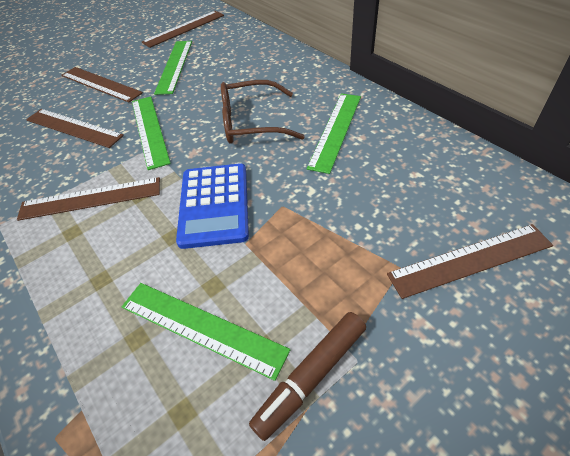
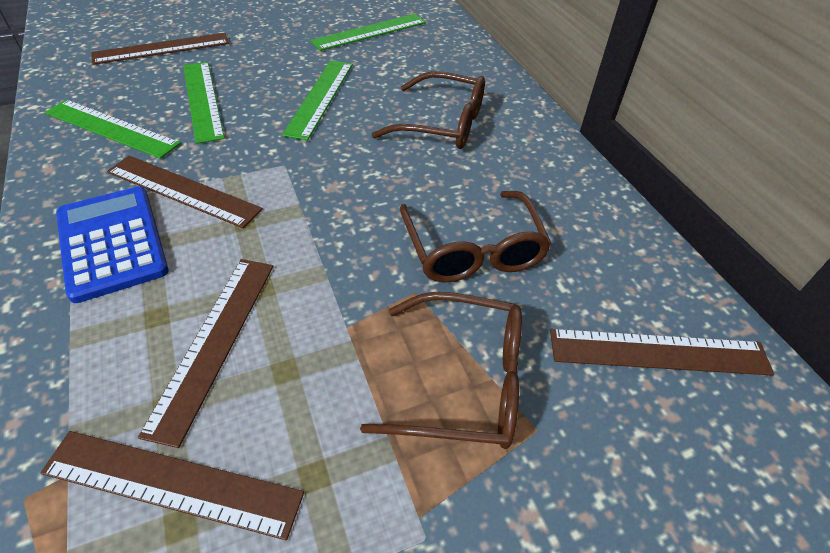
brown glasses: [221,80,305,144] = 1 -> [360,292,522,449] [371,71,485,149] [400,191,552,283] = 3
brown marker: [249,312,366,441] = 1 -> none = 0

